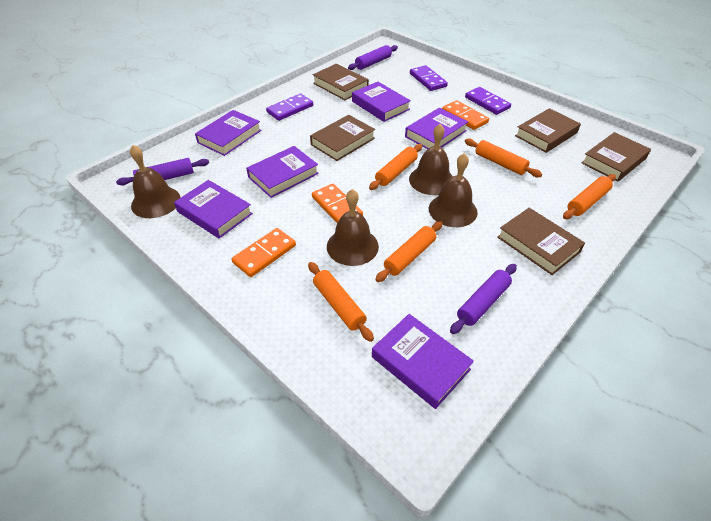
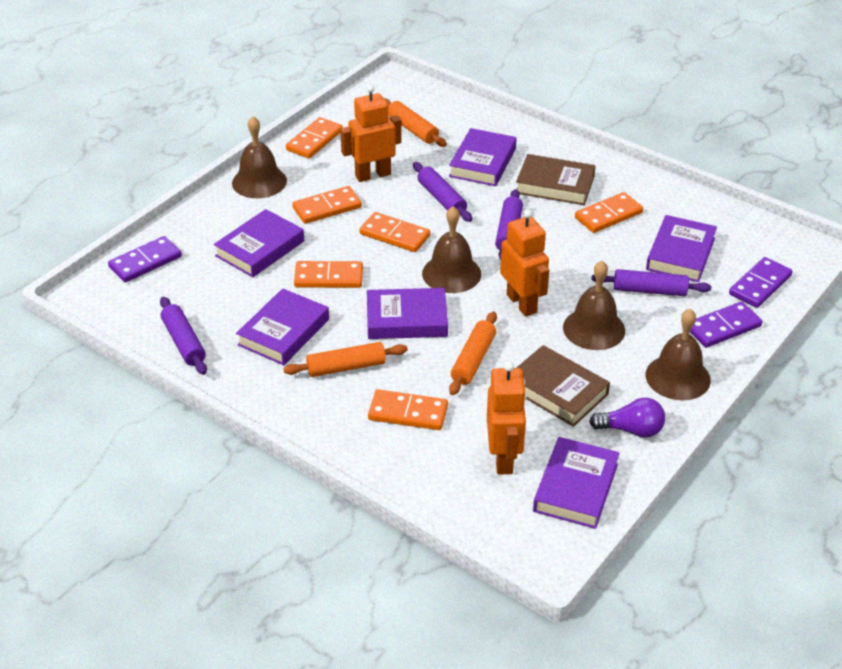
brown book: [310,115,375,161] [313,64,369,100] [497,208,585,275] [515,108,581,153] [581,132,651,182] = 5 -> [516,154,595,205] [517,345,610,427] = 2
orange domino: [232,228,296,277] [312,184,363,223] [442,100,489,130] = 3 -> [286,117,343,158] [292,186,362,224] [294,261,363,288] [360,212,430,252] [368,389,448,430] [575,192,643,233] = 6
orange robot: none = 0 -> [340,85,401,182] [487,362,527,474] [500,209,549,317] = 3
orange rolling pin: [308,262,374,342] [369,144,422,190] [375,221,443,282] [465,138,542,177] [563,174,616,219] = 5 -> [283,342,408,377] [384,98,447,147] [449,312,497,395] = 3
purple light bulb: none = 0 -> [589,398,665,438] = 1
purple rolling pin: [116,158,209,185] [348,45,398,70] [450,264,517,334] = 3 -> [160,297,207,375] [413,162,472,222] [495,189,523,260] [592,269,711,296] = 4

